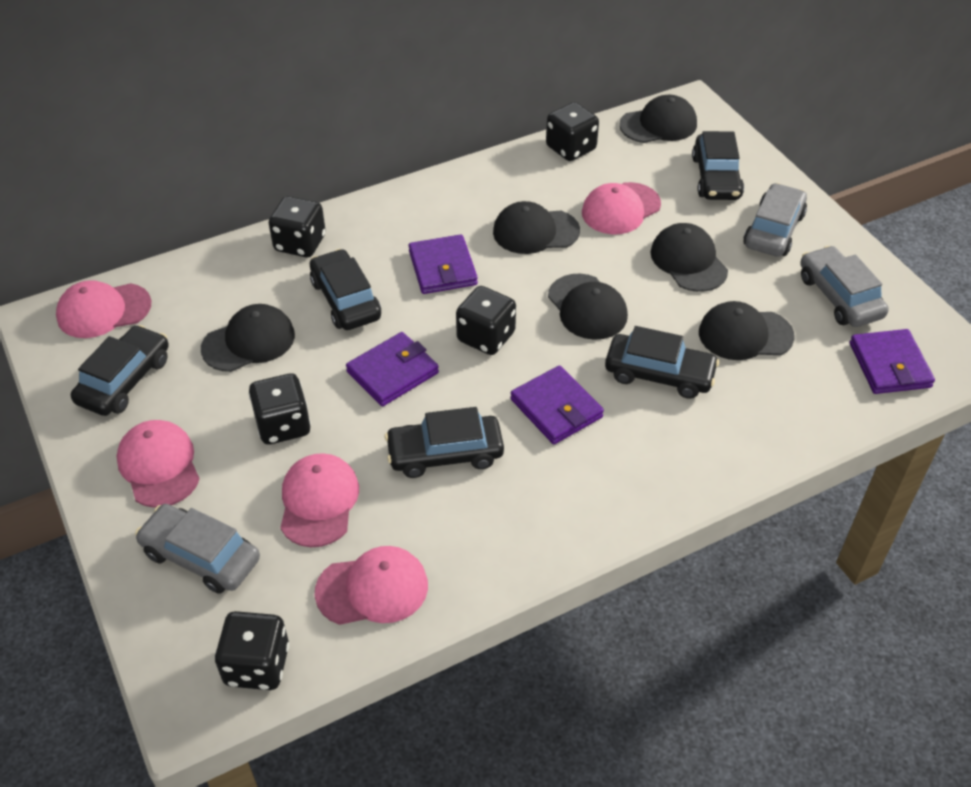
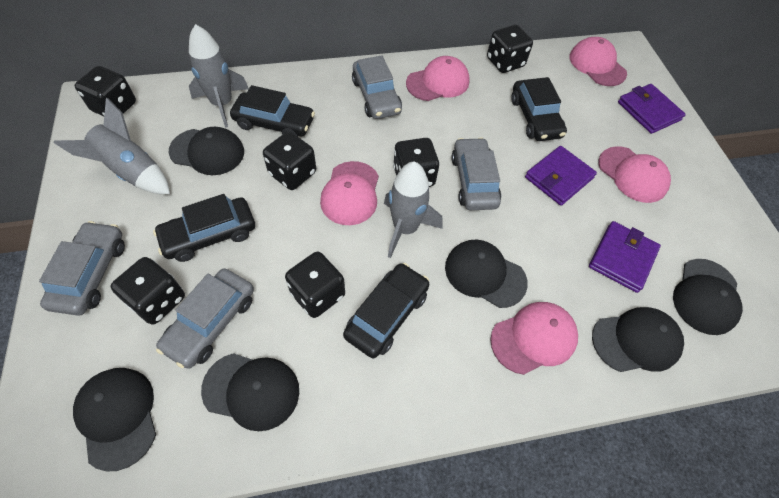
black car: [71,325,169,416] [310,249,381,330] [385,407,504,478] [605,326,719,399] [692,131,744,200] = 5 -> [153,194,255,262] [230,85,315,137] [343,263,430,358] [511,77,567,141] = 4
black dice: [215,611,289,690] [249,373,311,445] [269,196,326,257] [456,286,516,355] [546,102,599,161] = 5 -> [75,66,136,116] [111,257,185,325] [263,132,316,190] [285,252,345,318] [393,138,439,187] [487,25,533,73] = 6
grey car: [135,504,260,594] [743,183,807,257] [800,246,889,327] = 3 -> [39,221,125,316] [156,268,254,369] [352,56,402,119] [451,137,501,210] = 4
grey rocket: none = 0 -> [54,98,170,194] [189,24,249,128] [384,161,443,258] = 3
purple wallet: [346,332,439,406] [409,234,478,294] [510,365,604,444] [850,329,935,394] = 4 -> [525,146,597,206] [589,221,661,293] [618,84,686,134] = 3

